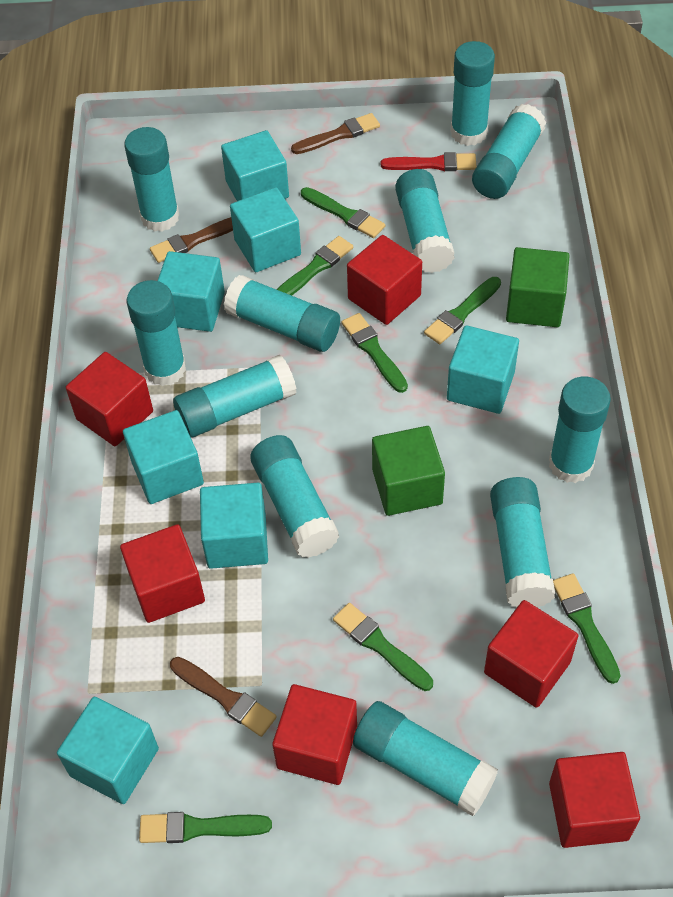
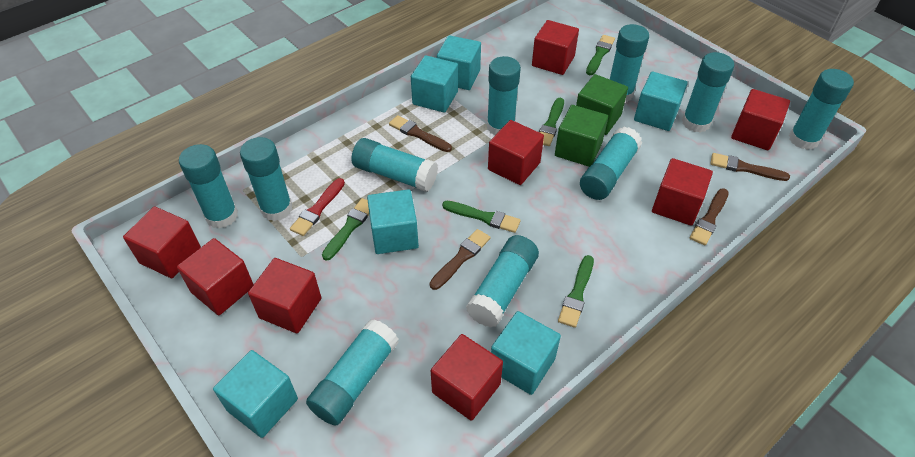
brown brush: [150,217,233,263] [170,657,277,737] [291,113,380,154] = 3 -> [389,115,452,152] [430,229,491,290] [690,188,729,245] [710,153,790,181] = 4
green brush: [139,812,272,843] [277,236,353,296] [301,187,385,238] [333,603,433,691] [341,313,408,393] [424,277,501,344] [553,573,620,684] = 7 -> [322,198,369,261] [442,200,521,233] [539,98,564,146] [558,255,594,328] [586,35,615,75] = 5
red cube: [66,352,153,446] [120,524,205,623] [272,684,357,785] [347,235,422,325] [484,600,578,708] [549,752,640,848] = 6 -> [123,207,201,278] [177,238,254,315] [248,258,321,333] [431,334,503,421] [488,120,544,185] [532,20,579,75] [652,158,713,226] [731,89,790,150] = 8
turquoise cube: [57,697,159,804] [123,410,204,504] [157,251,225,332] [200,483,268,569] [221,130,289,201] [230,187,301,272] [447,325,519,414] = 7 -> [213,350,298,438] [367,189,419,254] [411,55,458,113] [437,35,481,90] [491,311,561,395] [634,72,688,131] = 6
turquoise glue stick: [124,127,179,232] [127,280,186,386] [173,355,297,438] [224,275,340,352] [250,435,339,558] [353,701,498,816] [395,169,455,273] [451,41,495,146] [472,104,546,199] [490,477,555,607] [549,377,611,483] = 11 -> [179,144,238,228] [240,137,292,221] [306,319,399,426] [351,138,438,192] [466,235,539,327] [487,56,521,136] [580,127,642,200] [610,24,649,102] [682,52,734,133] [789,69,854,150] = 10

